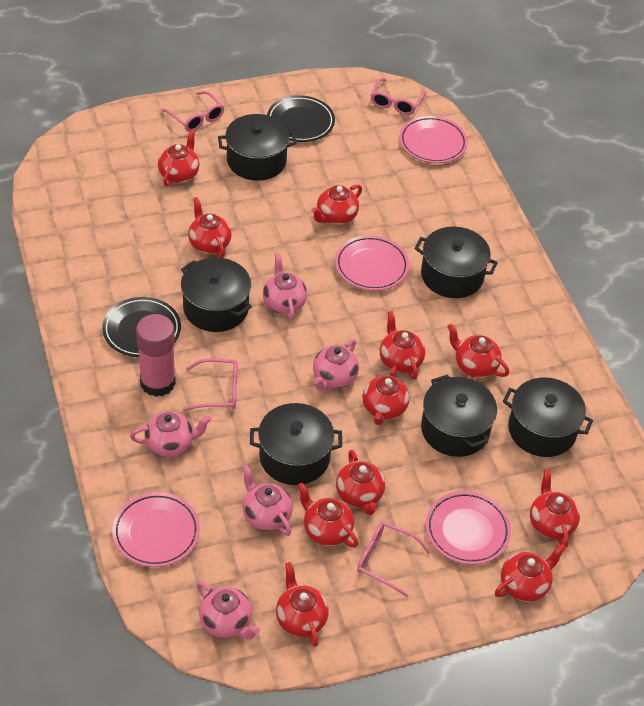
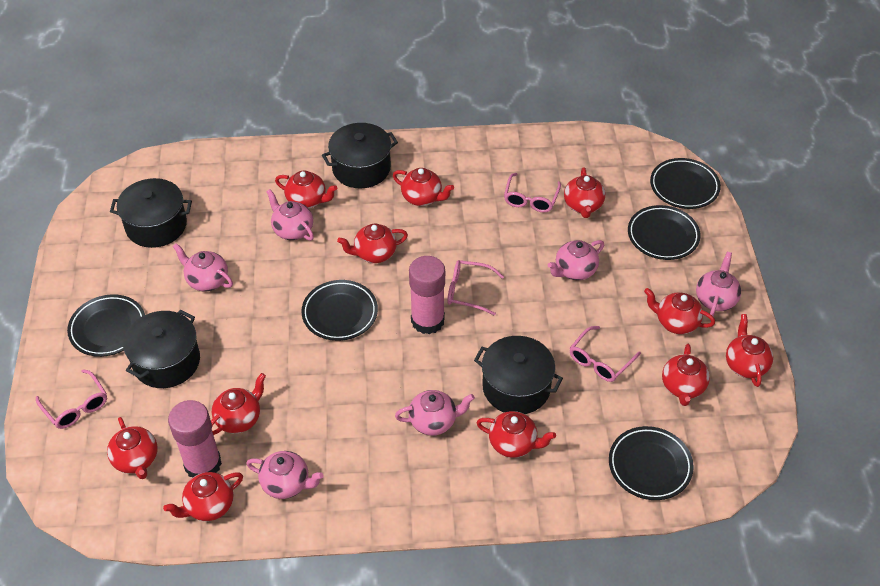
black plate: [102,297,181,357] [267,95,335,142] = 2 -> [67,294,145,357] [301,280,378,341] [609,426,694,500] [628,205,701,260] [650,158,721,209] = 5
black pot: [181,258,252,332] [218,114,297,181] [250,403,342,485] [415,226,498,298] [421,374,497,457] [503,377,593,457] = 6 -> [110,178,192,248] [123,310,200,388] [322,123,398,188] [474,336,563,414] = 4
pink glue stick: [136,314,176,397] = 1 -> [168,400,222,477] [409,256,445,335] = 2
pink plate: [112,492,200,567] [335,235,409,291] [399,116,468,163] [426,491,511,565] = 4 -> none = 0
pink teapot: [130,411,212,457] [196,582,260,640] [242,465,293,536] [263,253,307,320] [313,339,359,391] = 5 -> [172,243,233,291] [246,451,324,499] [266,189,314,241] [395,390,475,436] [548,240,604,280] [696,252,741,316] = 6

